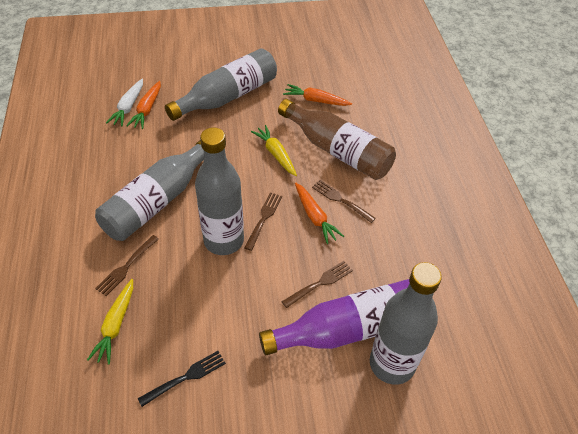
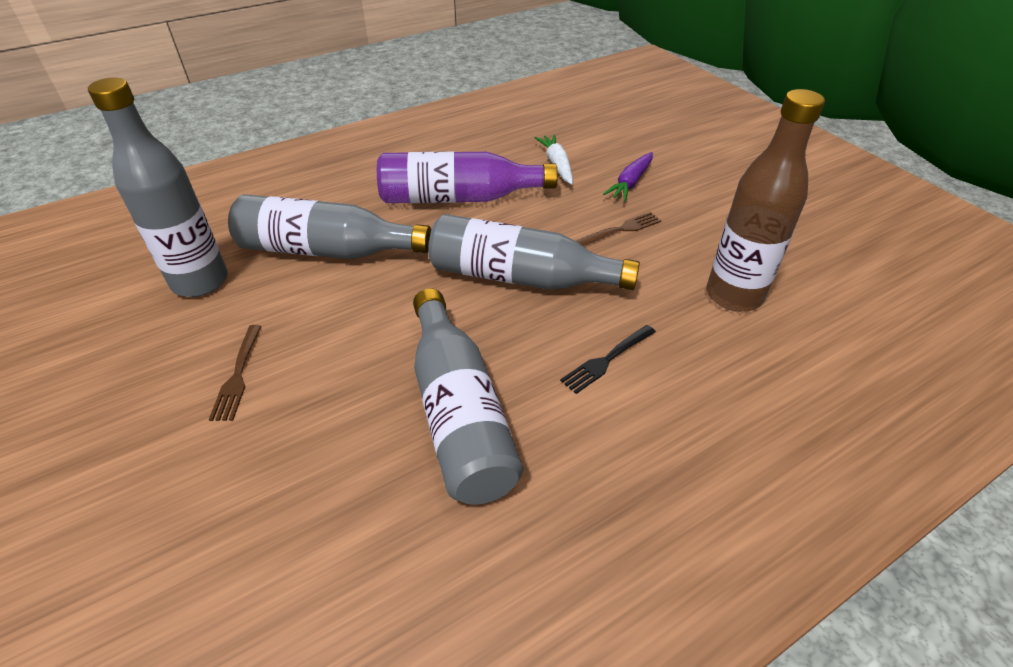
brown fork: [95,235,159,296] [244,193,282,251] [282,261,353,308] [312,180,376,223] = 4 -> [209,325,262,421] [576,212,661,246] = 2
orange carrot: [126,81,161,129] [283,84,352,106] [295,183,344,244] = 3 -> none = 0
purple carrot: none = 0 -> [603,152,653,202] = 1
yellow carrot: [87,279,133,365] [251,125,297,176] = 2 -> none = 0

